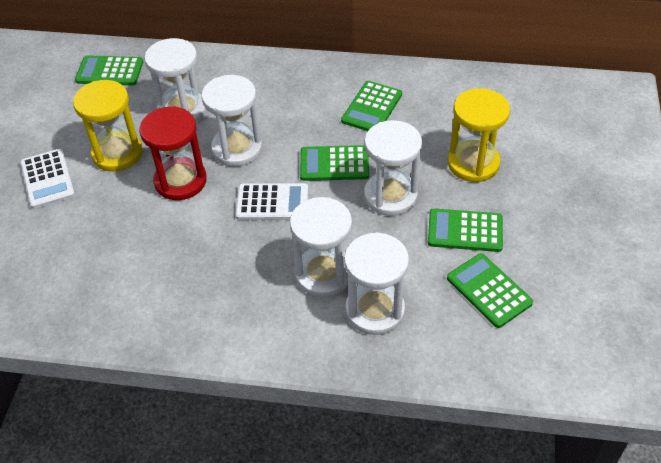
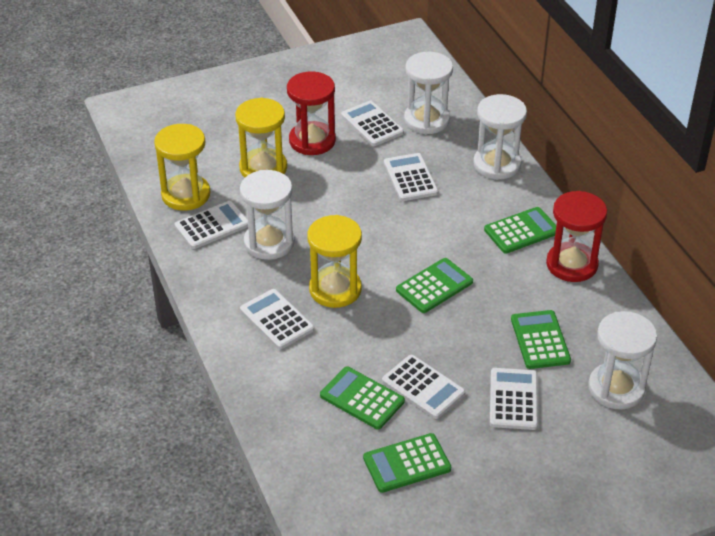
red hourglass: [139,106,207,200] = 1 -> [287,71,336,155] [546,191,607,282] = 2
white calculator: [20,149,75,209] [235,183,308,220] = 2 -> [174,201,248,249] [240,289,314,349] [341,100,404,146] [382,355,465,419] [384,153,438,201] [490,368,538,430] = 6
white hourglass: [144,38,206,123] [201,75,263,167] [290,197,352,297] [344,232,409,335] [364,120,422,216] = 5 -> [240,170,295,260] [404,52,453,134] [473,94,527,180] [588,311,657,409] = 4
yellow hourglass: [73,80,143,171] [447,88,510,182] = 2 -> [154,124,210,211] [235,98,287,178] [307,215,362,308] = 3

